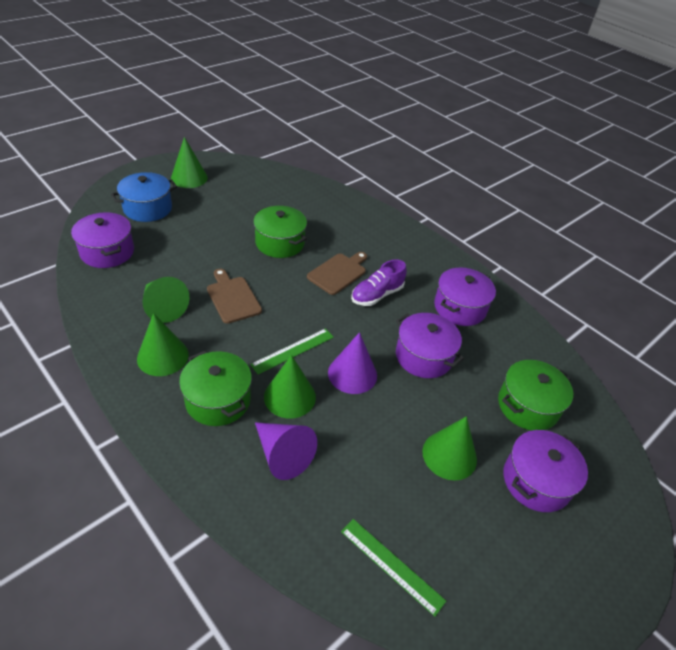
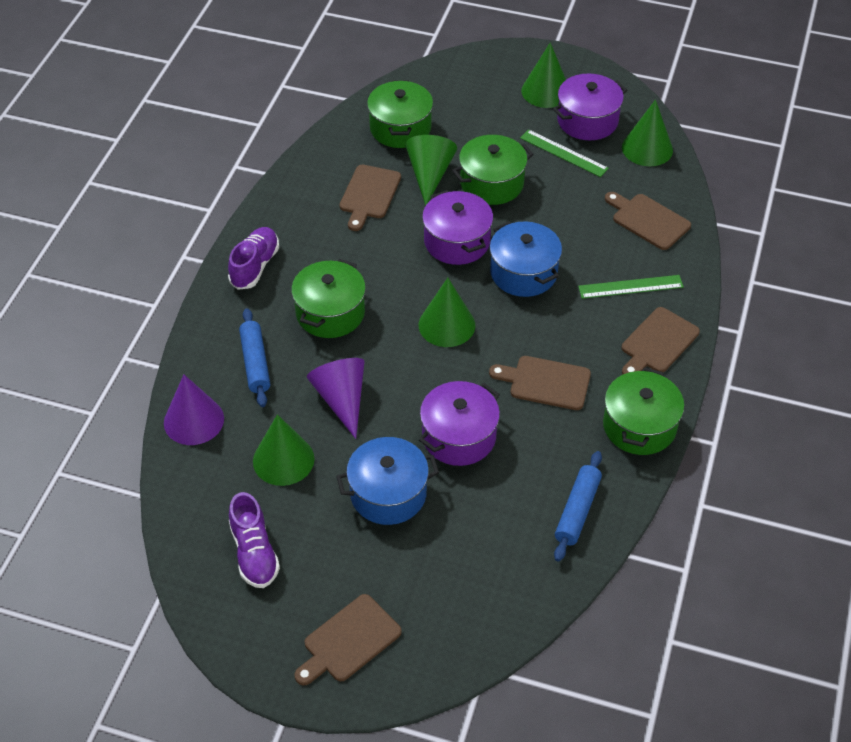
blue pot: [111,172,177,222] = 1 -> [336,437,439,525] [489,221,562,297] = 2
blue rolling pin: none = 0 -> [239,308,270,407] [554,451,602,562] = 2
brown cutting board: [207,269,262,324] [307,252,367,295] = 2 -> [294,594,402,686] [339,165,401,231] [489,356,591,410] [605,192,691,250] [622,307,700,374] = 5
green pot: [179,351,252,426] [253,206,307,258] [498,360,573,431] = 3 -> [291,259,366,338] [367,80,433,148] [452,135,534,205] [603,368,684,455] = 4
purple pot: [71,212,134,268] [396,313,464,378] [434,267,496,326] [503,430,588,512] = 4 -> [419,381,500,466] [422,190,493,265] [553,74,627,140] = 3
purple shoe: [351,260,407,306] = 1 -> [228,227,279,290] [229,492,280,588] = 2

